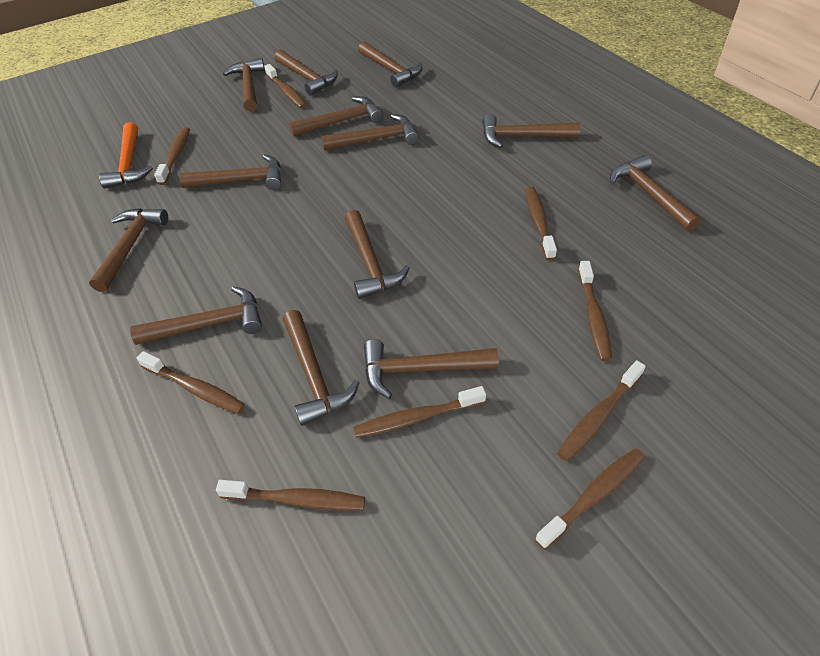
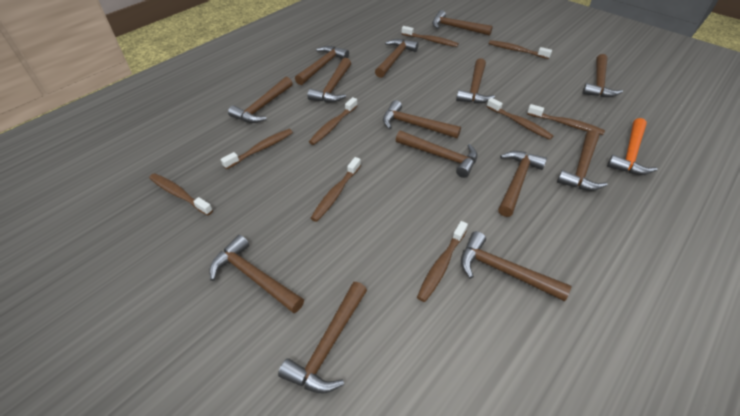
brown hammer: [89,208,168,292] [130,286,262,345] [179,155,281,190] [223,58,265,112] [275,50,338,96] [283,310,360,426] [289,96,383,137] [321,114,419,150] [345,210,410,299] [358,42,422,88] [364,339,499,399] [482,114,580,148] [610,155,701,231] = 13 -> [209,235,304,313] [228,77,293,123] [278,282,367,393] [295,46,349,85] [307,58,351,102] [375,39,419,78] [383,100,461,138] [396,131,477,178] [432,10,493,36] [456,58,495,103] [461,231,571,301] [498,151,547,217] [557,130,607,191] [582,54,623,97] = 14

